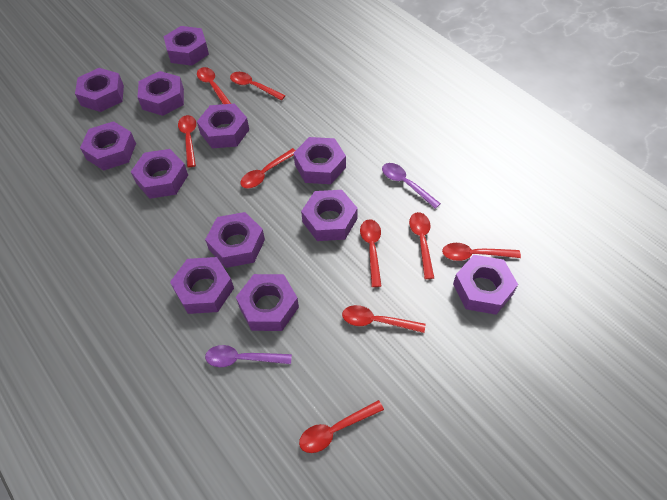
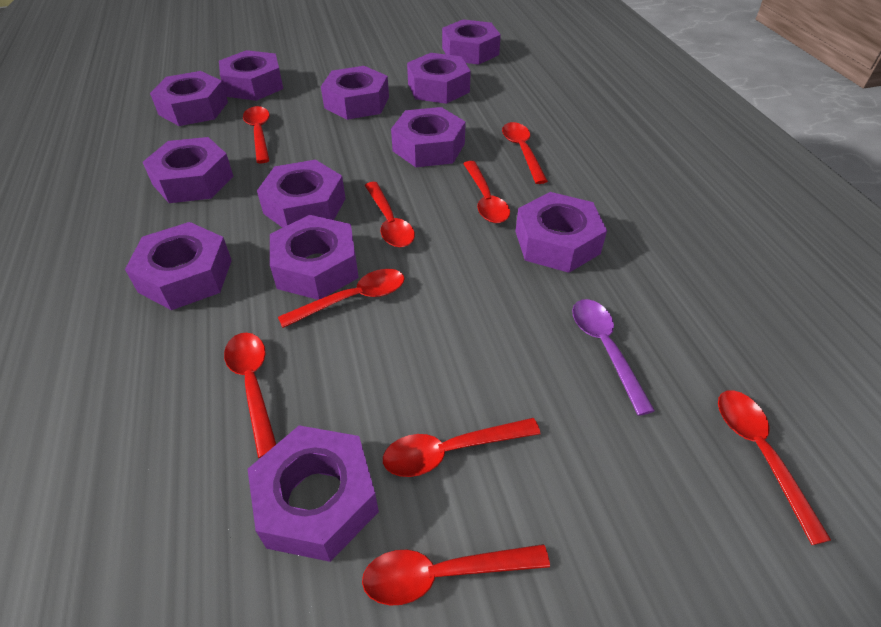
purple spoon: [205,345,292,367] [382,163,441,209] = 2 -> [572,299,655,416] = 1

